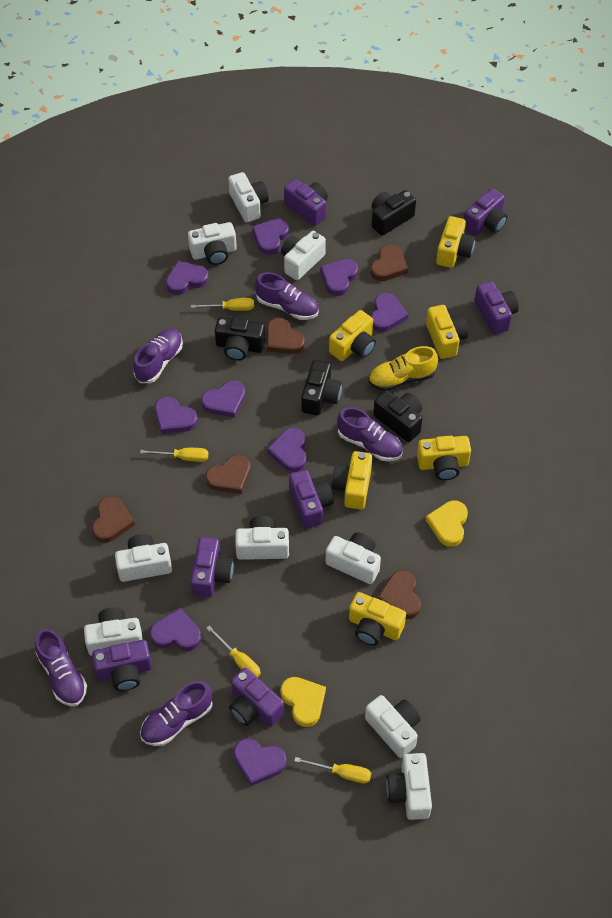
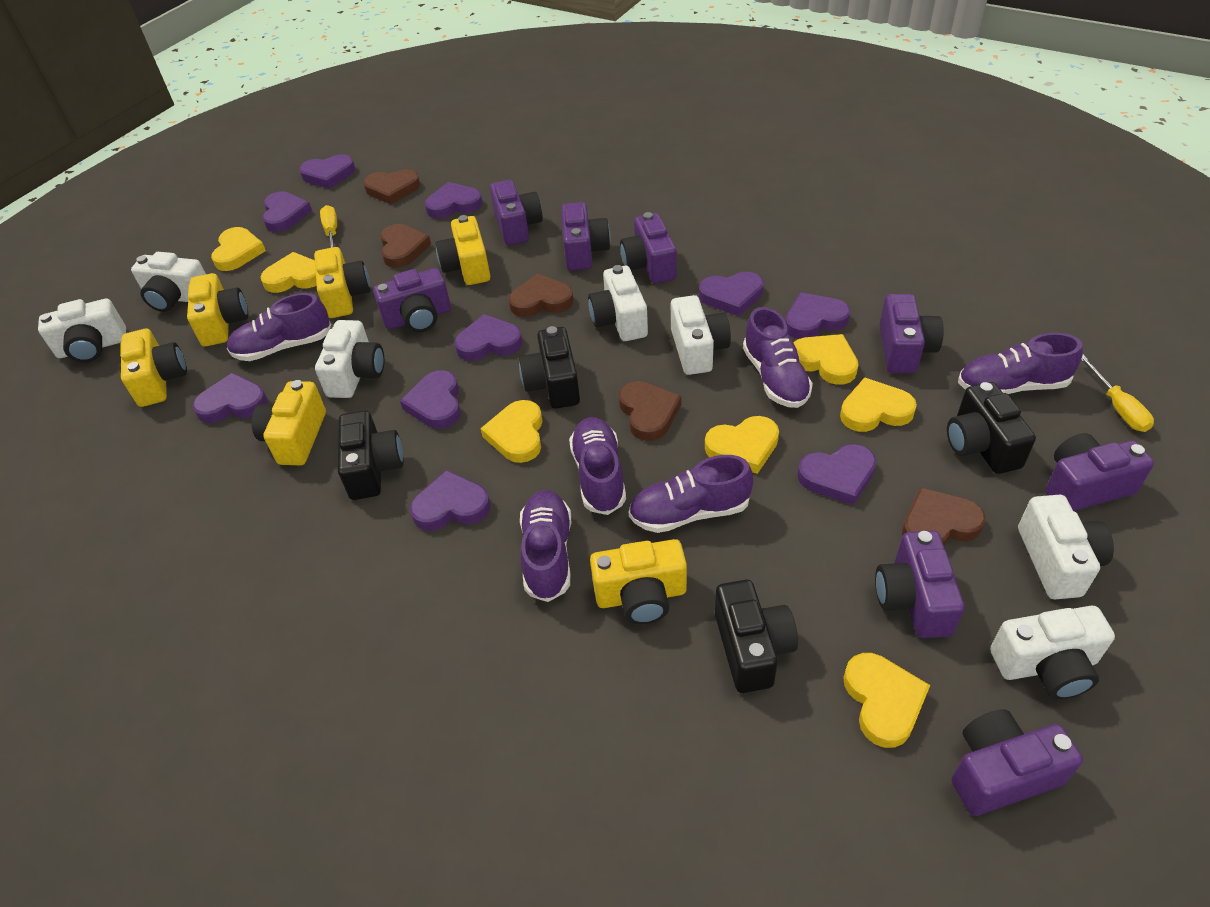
purple camera: [92,640,152,691] [190,537,234,598] [229,668,284,727] [284,179,328,226] [289,470,334,529] [464,188,508,236] [474,281,519,335] = 7 -> [373,268,451,332] [490,180,543,245] [561,202,611,271] [620,212,677,284] [875,530,965,638] [879,294,944,373] [952,709,1083,816] [1045,433,1154,511] = 8
purple heart: [150,608,201,651] [155,397,197,434] [166,261,209,295] [201,380,245,418] [234,738,287,786] [252,219,289,255] [267,428,306,472] [320,259,358,296] [371,293,408,332] = 9 -> [193,373,267,423] [262,191,312,232] [299,154,355,189] [400,370,461,429] [410,470,491,531] [425,182,482,219] [454,314,522,361] [699,272,764,316] [785,293,850,339] [797,444,876,505] = 10
purple shoe: [35,629,87,706] [133,329,183,383] [140,681,213,746] [255,272,319,320] [337,407,403,461] = 5 -> [227,293,331,361] [520,490,571,602] [569,417,626,515] [629,455,753,533] [743,307,813,408] [958,333,1083,394] = 6
white camera: [84,607,143,656] [115,534,172,582] [188,222,237,265] [228,172,269,222] [235,516,289,560] [281,231,326,280] [326,533,381,584] [365,695,421,758] [386,753,432,820] = 9 -> [38,299,126,363] [131,252,206,312] [315,320,384,398] [588,265,648,341] [671,295,731,375] [990,605,1115,699] [1018,495,1114,599] = 7
yellow heart: [280,677,326,727] [426,501,468,547] = 2 -> [211,227,266,271] [260,252,317,293] [480,400,542,463] [705,416,779,474] [793,334,858,385] [840,377,917,432] [843,653,930,748] = 7
yellow screwdriver: [140,448,208,462] [191,298,254,311] [206,626,261,677] [294,757,371,783] = 4 -> [320,205,337,248] [1081,355,1154,432] = 2
yellow shoe: [368,346,438,391] = 1 -> none = 0

